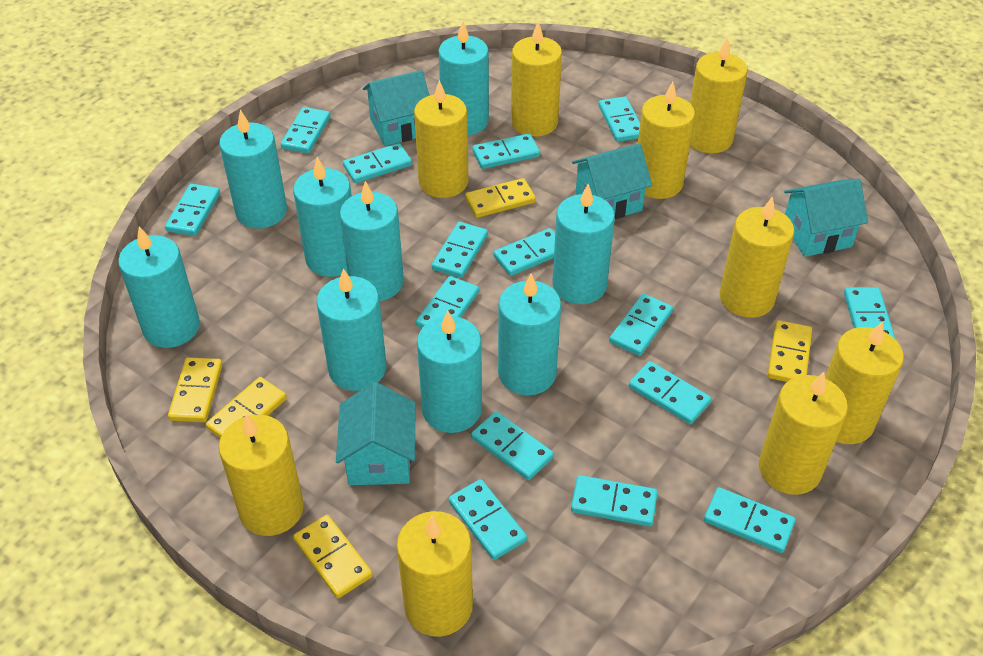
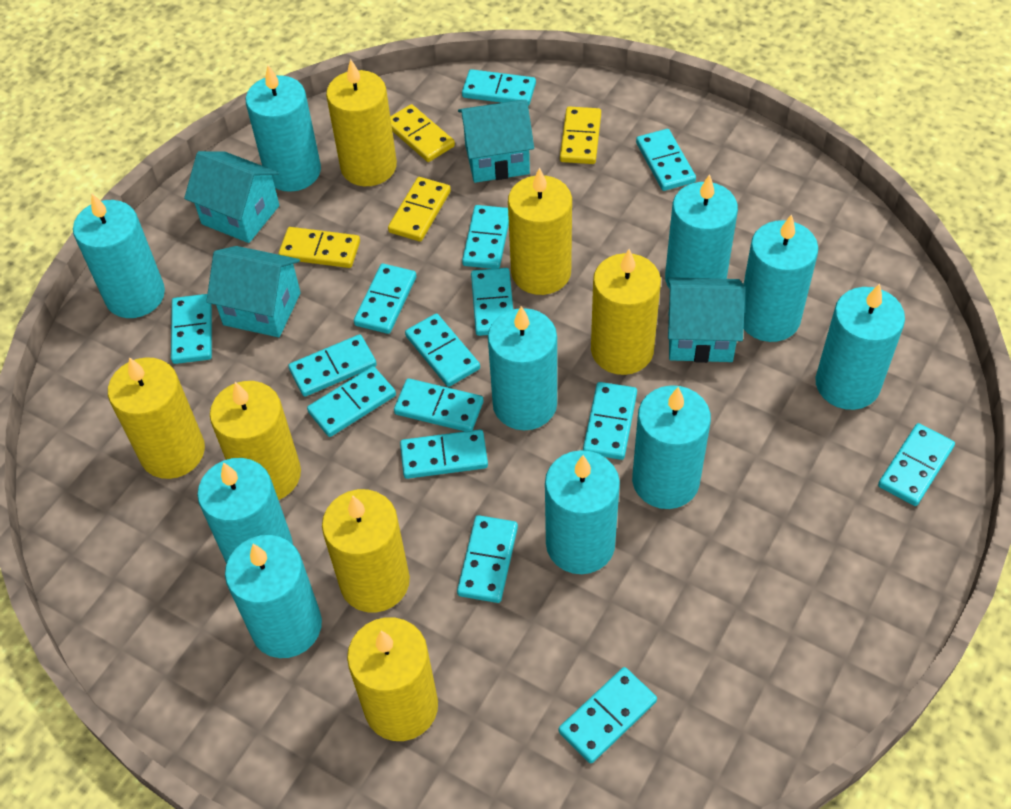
turquoise candle: [118,226,200,348] [219,110,287,228] [293,157,352,277] [316,268,386,391] [340,181,404,301] [417,310,482,433] [439,21,489,135] [498,273,561,395] [553,184,615,304] = 9 -> [73,194,165,318] [197,458,293,564] [225,535,322,658] [246,65,321,192] [488,306,557,430] [545,450,620,574] [632,385,711,509] [665,174,738,289] [743,214,818,342] [815,283,905,410] = 10
yellow candle: [219,414,304,536] [397,511,473,637] [414,80,469,198] [511,22,562,137] [638,82,695,199] [690,37,747,153] [720,196,794,318] [759,372,848,495] [825,321,904,444] = 9 -> [108,357,205,479] [210,381,301,500] [322,489,410,613] [326,59,397,186] [347,617,438,741] [508,167,572,295] [591,249,661,375] = 7
yellow domino: [168,357,223,422] [206,377,287,438] [293,515,373,598] [465,178,536,218] [768,320,812,382] = 5 -> [278,227,360,268] [388,177,451,242] [390,104,455,162] [560,107,601,164] = 4

